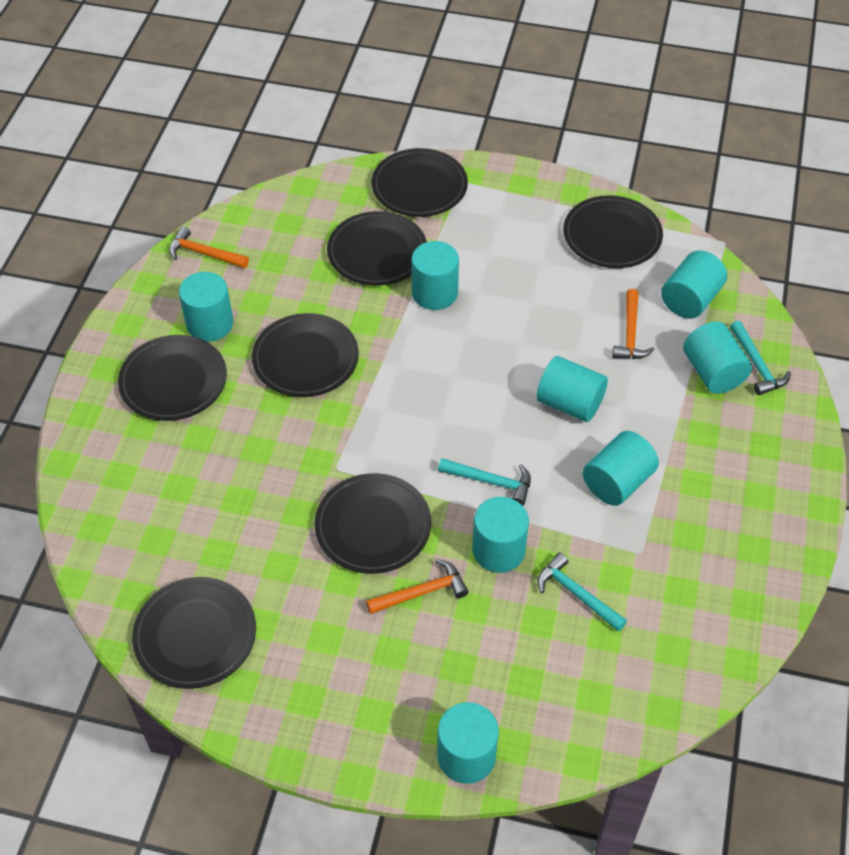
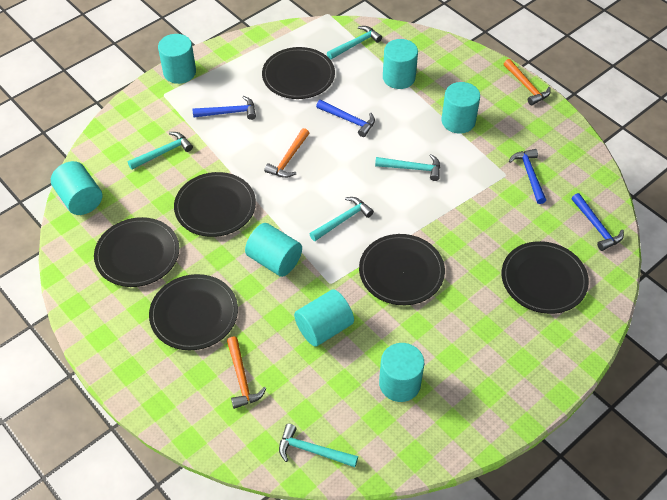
black plate: [118,335,227,421] [132,577,256,689] [252,313,359,397] [314,473,431,574] [327,211,427,286] [372,148,468,217] [563,195,663,268] = 7 -> [94,217,179,287] [149,274,238,350] [174,172,256,237] [262,47,335,99] [359,234,445,305] [502,241,589,314] = 6
blue hammer: none = 0 -> [193,96,256,120] [316,100,375,137] [509,149,546,204] [572,193,624,251] = 4
turquoise cylinder: [179,272,233,342] [411,241,459,310] [437,702,499,784] [472,497,529,573] [537,356,608,422] [583,431,659,506] [661,250,727,319] [683,321,752,394] = 8 -> [51,161,102,215] [158,34,196,84] [245,223,302,277] [294,290,354,347] [379,343,424,402] [383,39,418,89] [442,82,480,134] = 7
turquoise hammer: [438,458,531,506] [537,552,627,632] [730,321,791,395] = 3 -> [127,132,193,170] [279,424,358,467] [310,197,374,241] [327,26,382,59] [375,154,440,181] = 5

